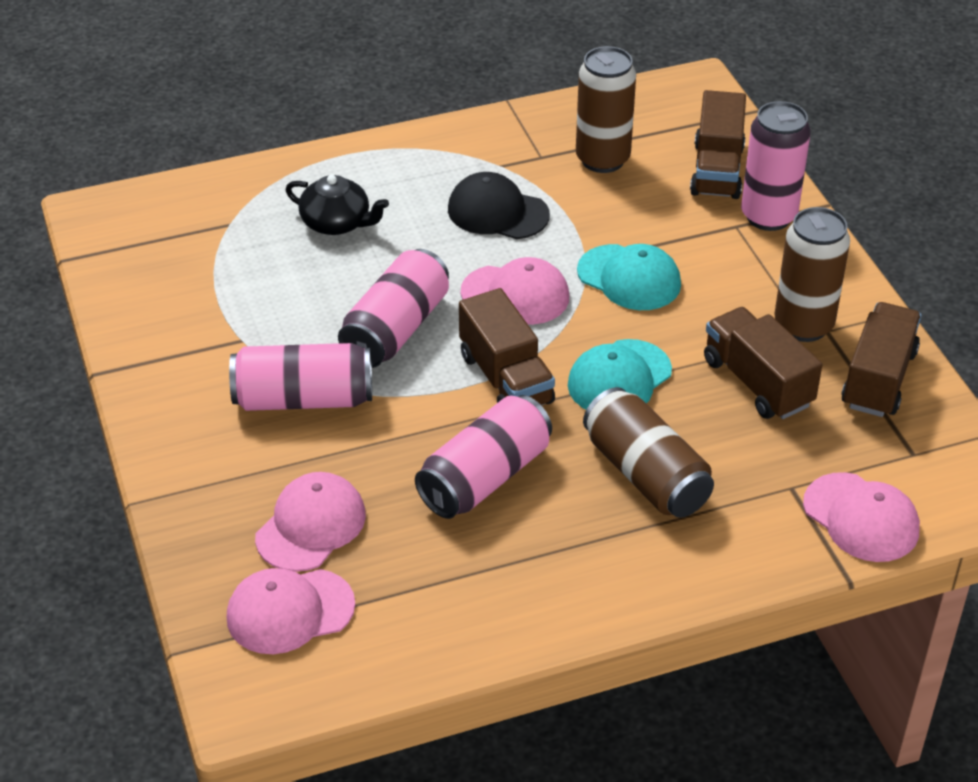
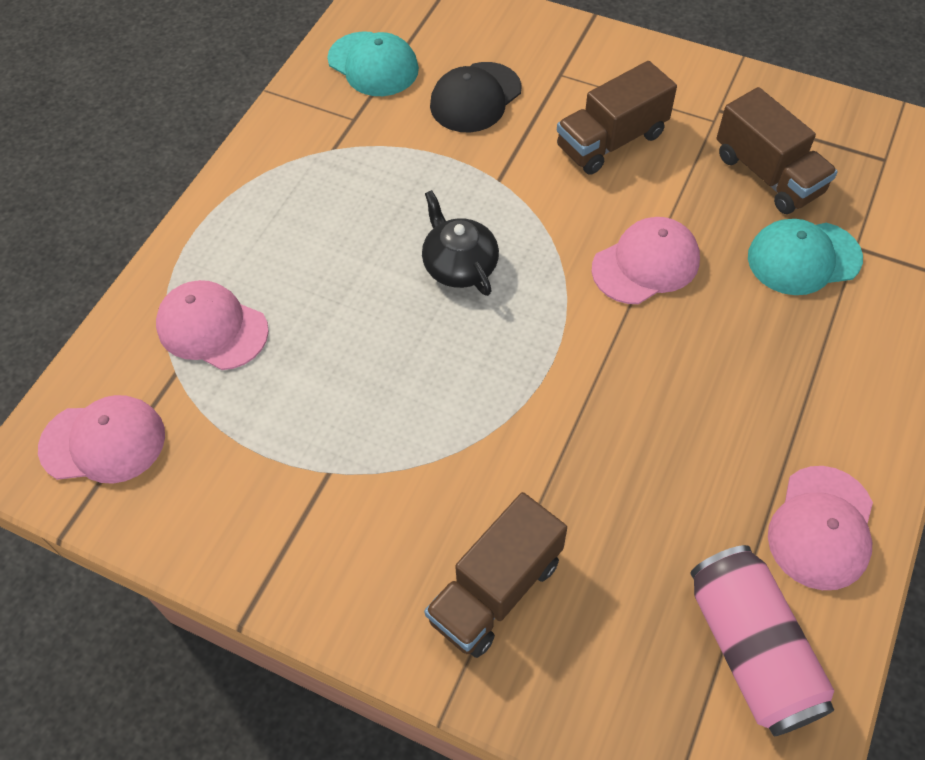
brown can: [576,46,636,173] [583,387,714,518] [774,207,850,342] = 3 -> none = 0
brown truck: [459,288,555,405] [690,90,746,199] [704,307,822,419] [841,302,921,417] = 4 -> [424,492,567,658] [557,61,677,175] [716,87,838,214] = 3
pink can: [229,343,372,411] [338,249,449,368] [415,395,552,519] [741,101,811,231] = 4 -> [691,545,835,736] = 1

